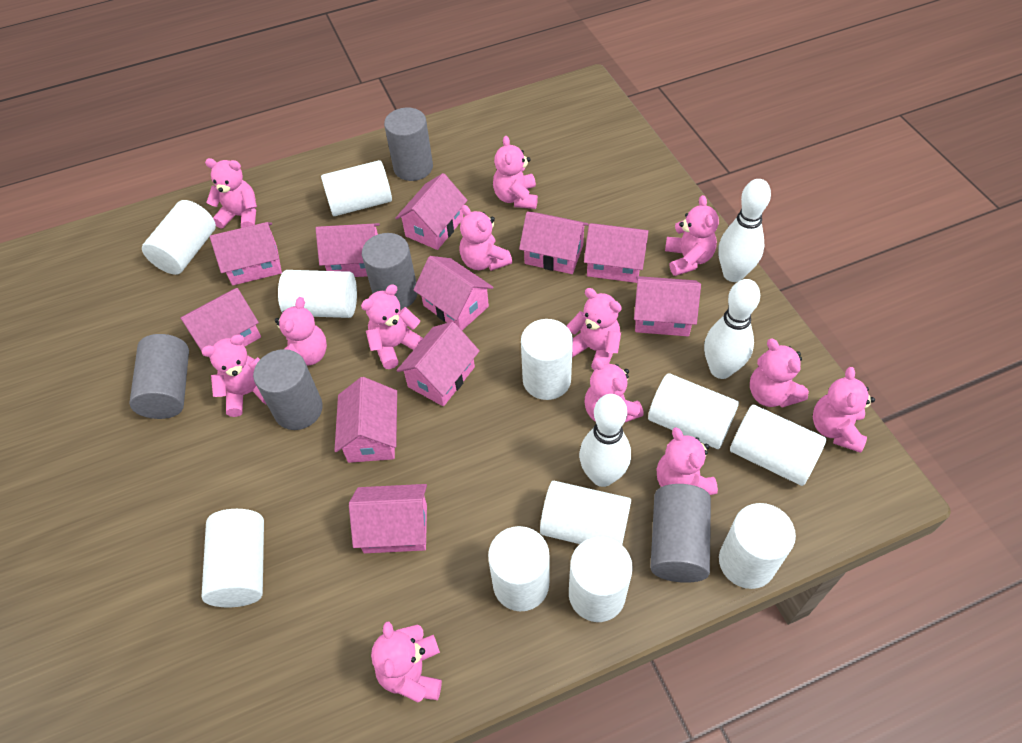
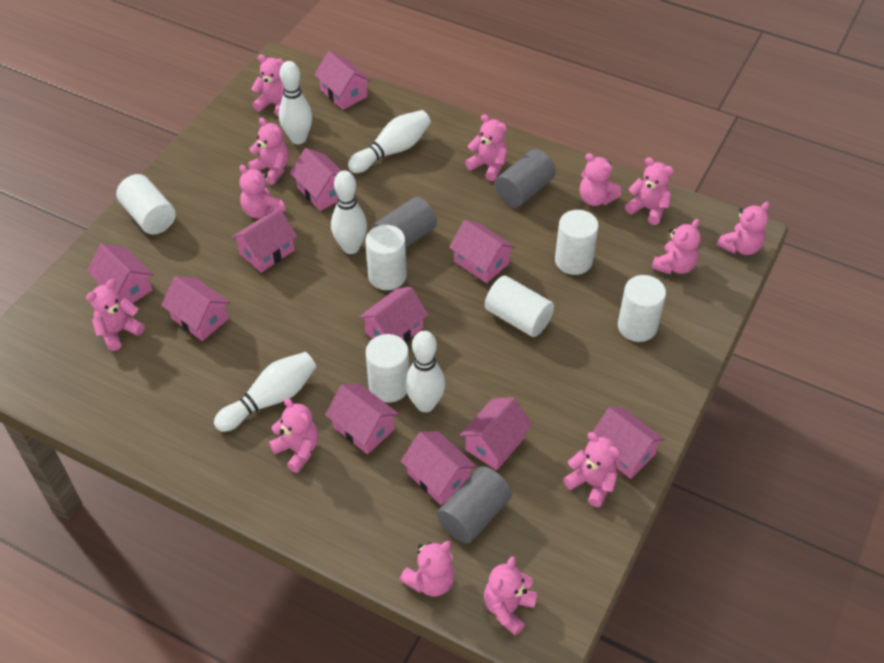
grey cylinder: [129,334,189,419] [253,349,323,430] [362,233,418,310] [384,108,433,181] [650,484,711,583] = 5 -> [372,197,437,248] [437,466,512,544] [495,149,556,207] = 3
white bowling pin: [579,394,631,487] [704,279,760,379] [718,179,771,282] = 3 -> [214,352,317,432] [279,61,312,144] [331,171,367,254] [348,110,431,173] [405,331,445,412] = 5
white cylinder: [142,200,216,275] [201,509,264,607] [278,270,357,318] [321,160,392,216] [488,526,550,611] [521,319,573,400] [540,481,631,545] [569,537,633,622] [648,373,739,449] [719,503,796,589] [730,405,826,486] = 11 -> [116,174,176,235] [365,225,407,290] [366,334,409,403] [485,276,554,337] [555,210,599,275] [618,275,666,342] = 6

